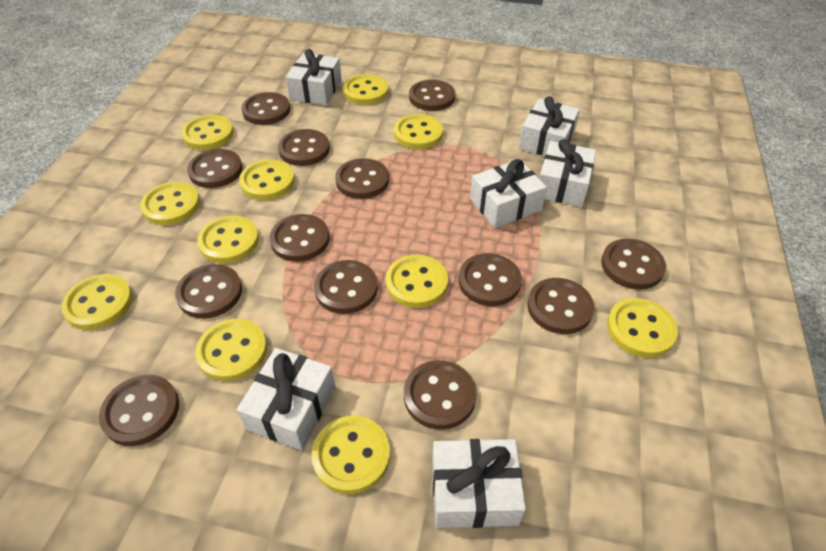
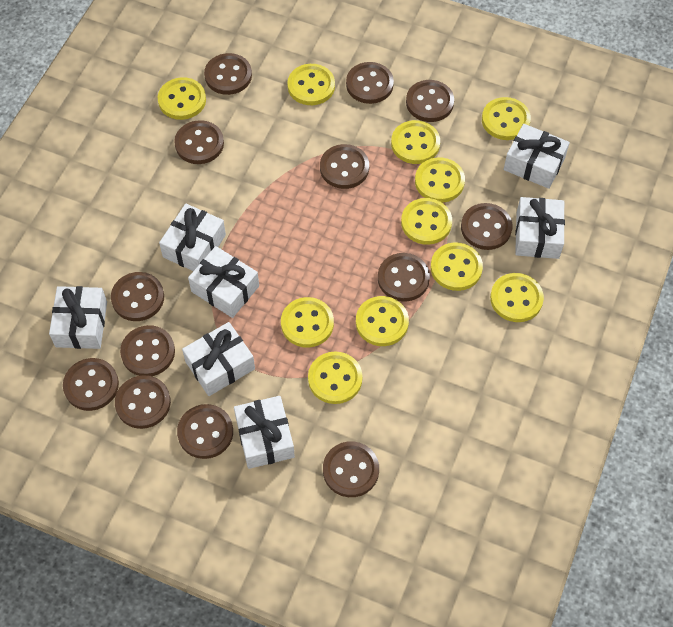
white gift: [237,348,335,450] [286,49,342,105] [432,439,526,528] [470,159,547,228] [519,96,580,156] [539,139,596,207] = 6 -> [49,286,107,349] [159,204,226,271] [182,322,255,396] [188,246,259,318] [234,396,295,469] [503,124,570,189] [515,197,565,259] = 7

